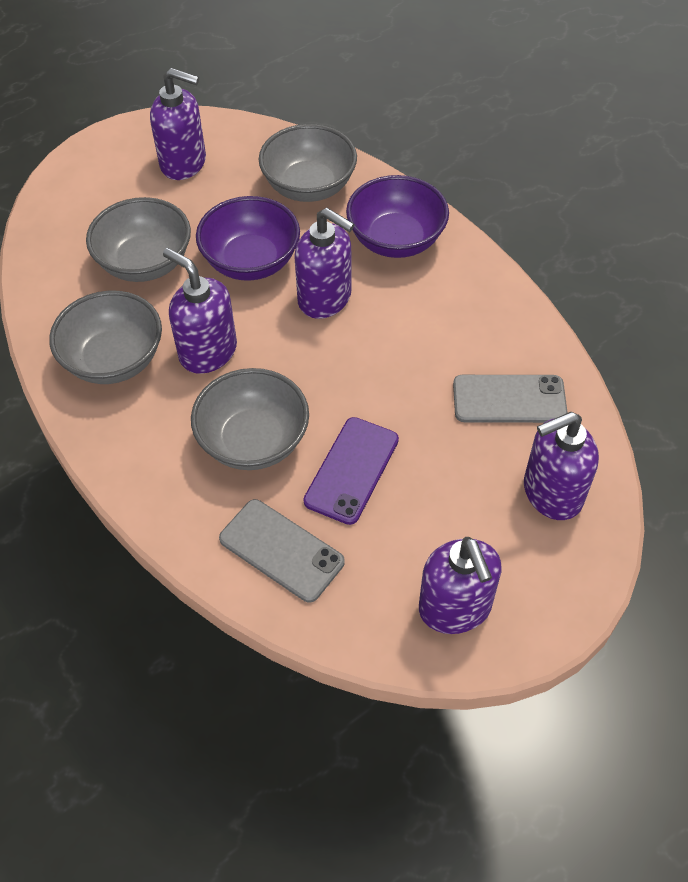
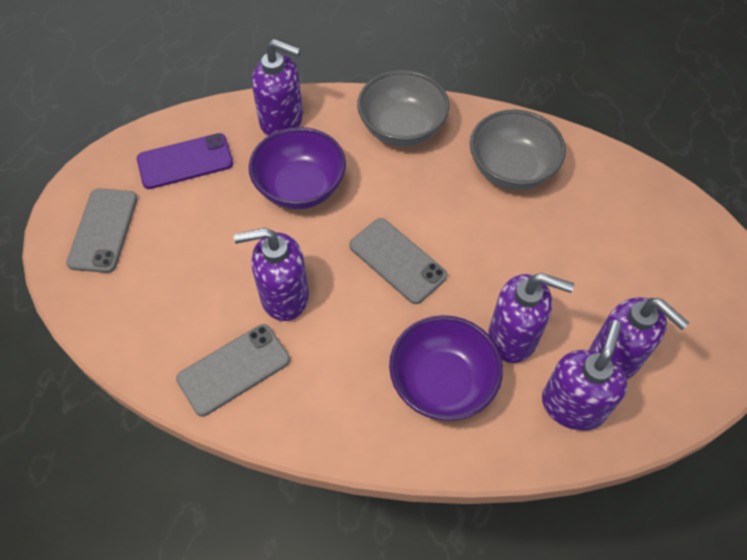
grey bowl: [49,291,162,384] [86,197,191,282] [191,368,309,470] [259,124,357,202] = 4 -> [357,70,449,146] [470,110,566,190] = 2
grey phone: [219,499,345,603] [453,375,568,423] = 2 -> [66,188,138,273] [176,324,290,416] [349,218,448,304] = 3

